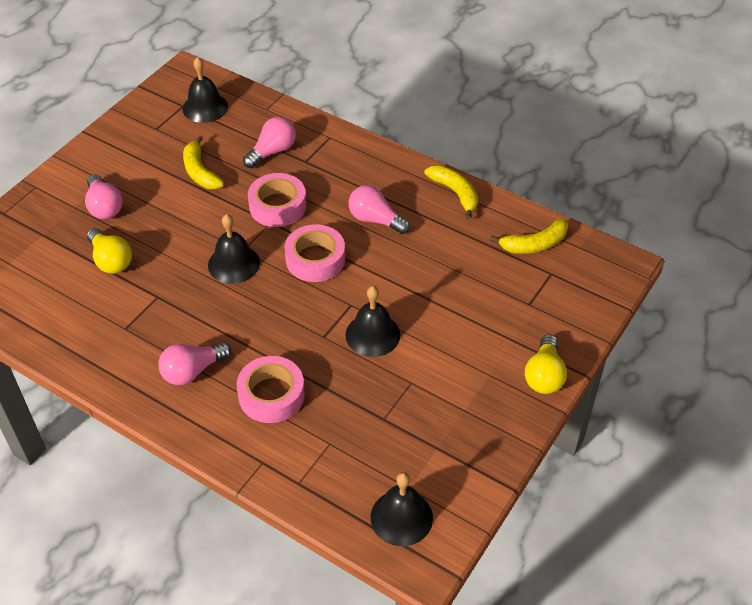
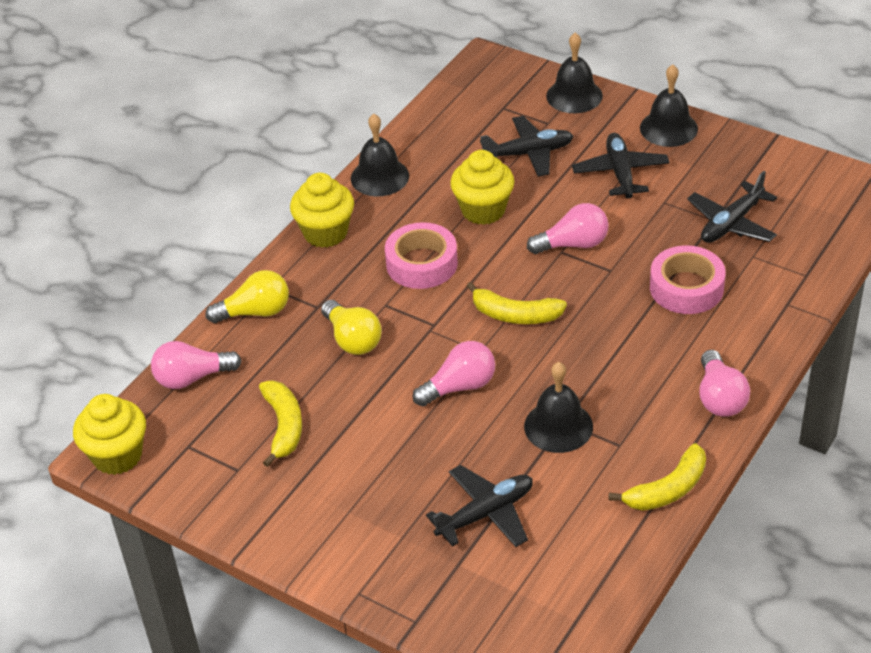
black plane: none = 0 -> [426,465,533,547] [480,116,573,177] [572,133,670,199] [687,171,777,243] = 4
pink tape: [236,356,305,423] [248,173,306,227] [285,224,345,282] = 3 -> [385,222,458,289] [650,245,726,314] = 2
yellow cupcake: none = 0 -> [73,394,146,475] [290,173,354,248] [450,150,514,225] = 3

